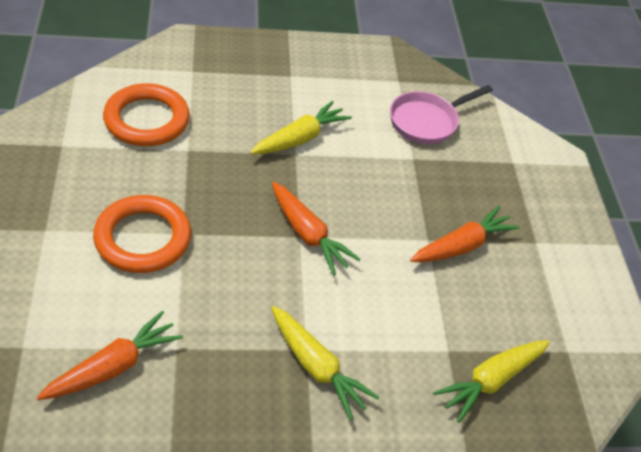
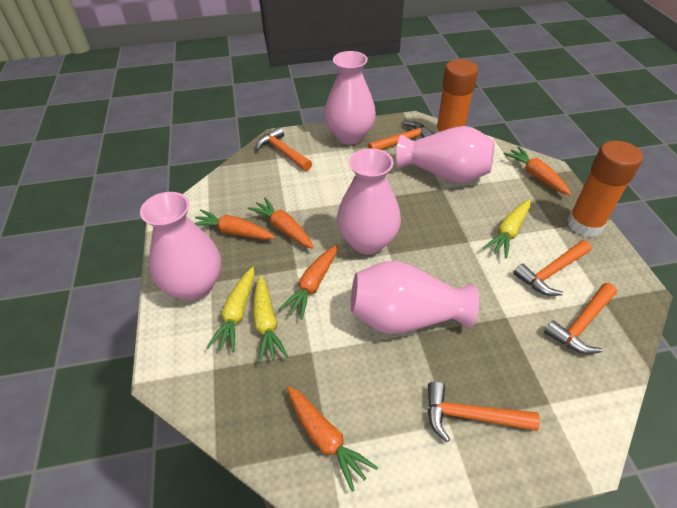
orange carrot: [37,311,183,400] [272,182,361,275] [410,206,520,262] = 3 -> [194,210,275,240] [248,197,314,249] [279,245,338,319] [287,386,378,492] [504,146,571,195] = 5
orange glue stick: none = 0 -> [436,59,478,133] [567,141,643,237] = 2
orange hammer: none = 0 -> [256,127,312,171] [368,121,434,150] [427,381,540,442] [514,240,591,296] [544,283,617,354] = 5
orange ring: [93,195,191,273] [103,83,190,146] = 2 -> none = 0
pink pan: [390,85,493,144] = 1 -> none = 0
pink vase: none = 0 -> [140,192,221,301] [324,51,376,145] [337,148,401,254] [351,261,479,334] [396,126,495,183] = 5

